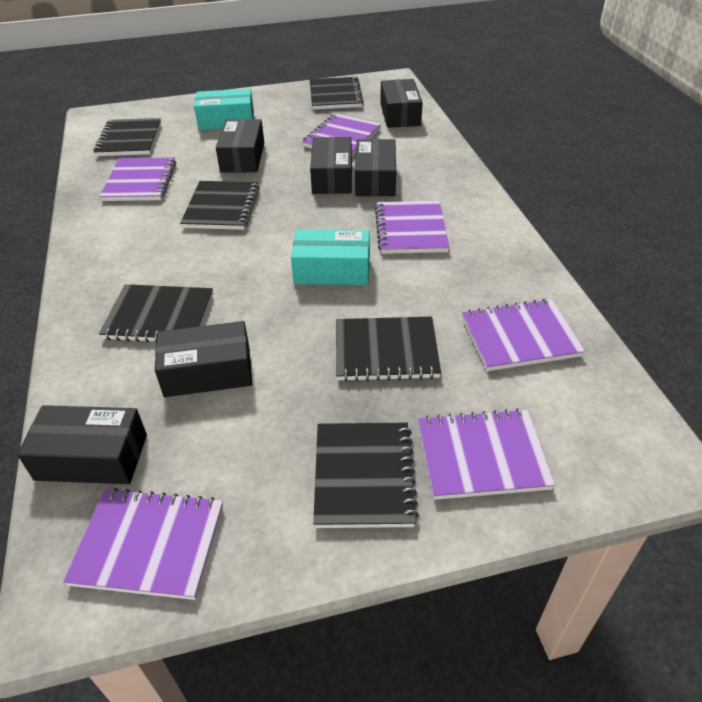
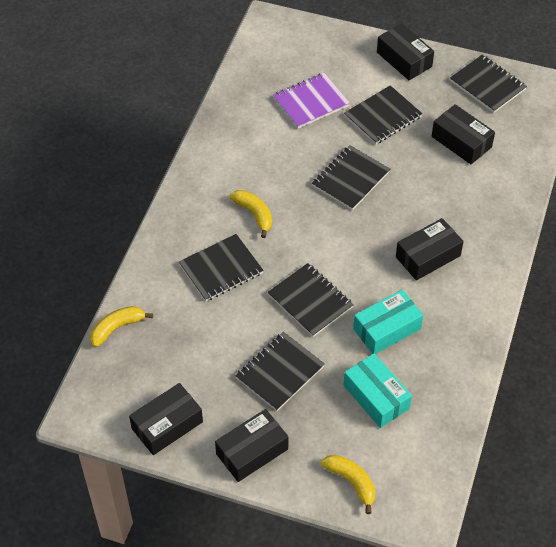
black box: [17,405,147,484] [155,321,252,397] [216,119,264,173] [310,137,352,194] [355,139,396,196] [380,79,423,128] = 6 -> [129,383,203,455] [215,409,288,482] [377,23,434,80] [396,218,464,280] [432,104,495,164] = 5
purple notebook: [63,488,223,600] [100,157,176,201] [302,114,381,156] [375,201,449,254] [418,408,555,500] [462,299,585,371] = 6 -> [273,73,350,129] = 1
yellow banana: none = 0 -> [90,306,153,347] [230,190,272,238] [321,455,376,514] = 3

